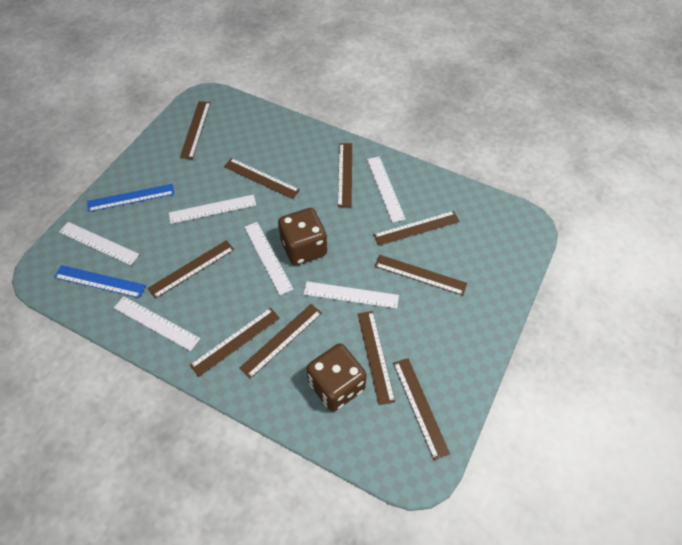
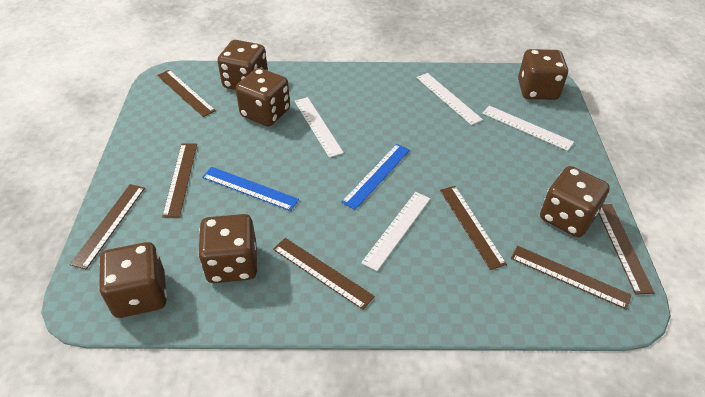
brown dice: [278,208,327,265] [307,343,367,412] = 2 -> [99,242,167,318] [198,214,257,283] [218,40,268,90] [236,68,290,127] [518,49,568,100] [540,166,610,237] = 6
brown ruler: [148,240,234,299] [180,101,211,159] [190,308,280,377] [224,158,300,199] [240,304,322,379] [338,143,352,207] [358,311,395,405] [373,211,460,246] [375,255,467,295] [393,358,450,460] = 10 -> [70,184,145,269] [157,70,216,117] [162,144,197,218] [273,238,375,310] [440,186,507,270] [511,246,632,310] [598,204,654,295] = 7
white ruler: [59,222,140,265] [114,296,200,351] [169,194,256,224] [244,222,294,295] [304,281,399,309] [367,156,406,223] = 6 -> [294,97,344,158] [361,192,430,271] [417,73,483,125] [482,106,574,151] = 4

